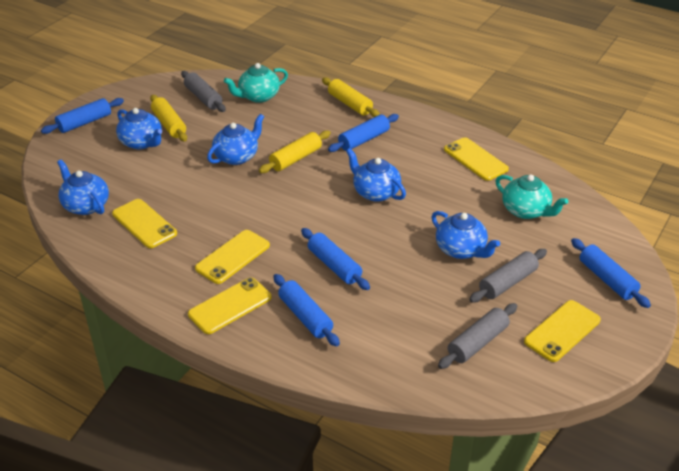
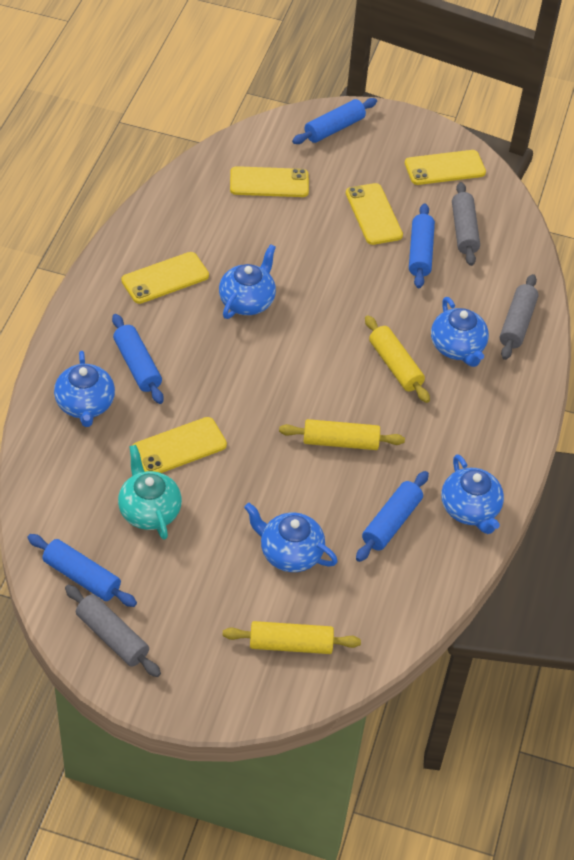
turquoise teapot: [224,63,288,103] [495,174,568,219] = 2 -> [118,445,182,540] = 1

